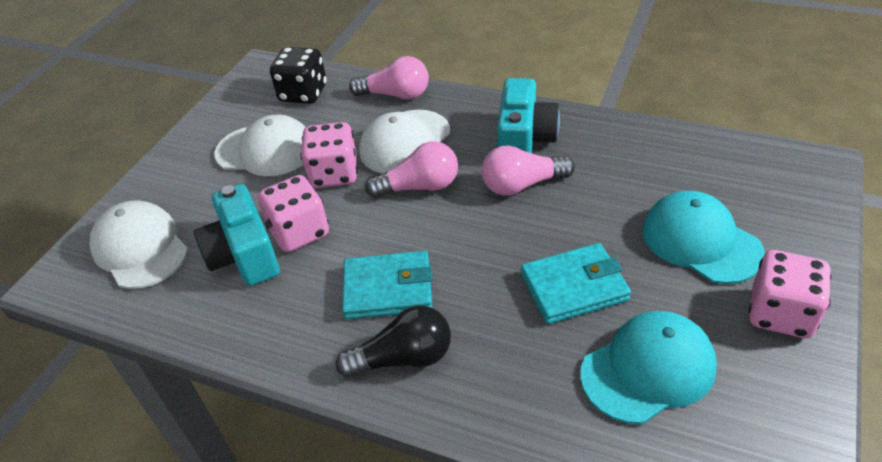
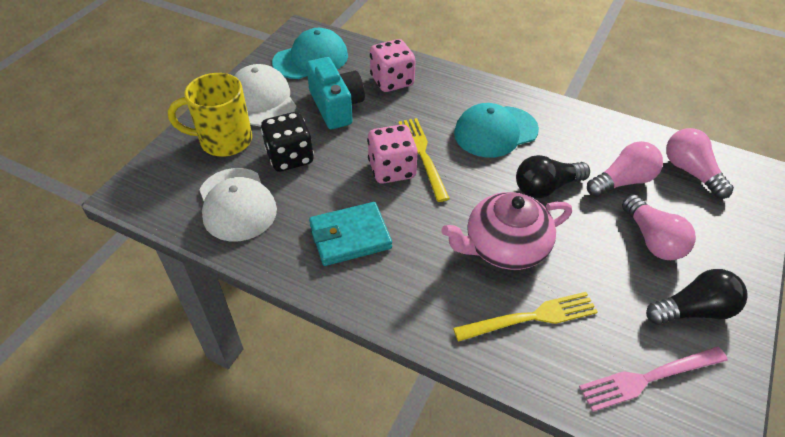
black light bulb: [336,305,451,378] = 1 -> [516,155,590,198] [646,269,748,325] = 2
pink dice: [258,175,329,252] [300,122,358,188] [748,250,832,338] = 3 -> [367,124,418,184] [370,39,416,92] = 2
pink fork: none = 0 -> [579,347,728,412] = 1
pink teapot: none = 0 -> [441,192,572,270] = 1
turquoise camera: [194,184,280,286] [497,78,560,153] = 2 -> [306,57,365,129] = 1
turquoise wallet: [342,251,433,319] [521,243,631,324] = 2 -> [309,202,392,266] = 1
white cap: [89,200,188,289] [214,115,306,176] [359,110,450,173] = 3 -> [199,168,277,241] [234,64,297,126] = 2
yellow fork: none = 0 -> [398,118,450,202] [453,292,598,342] = 2
yellow mug: none = 0 -> [168,73,252,157] = 1

